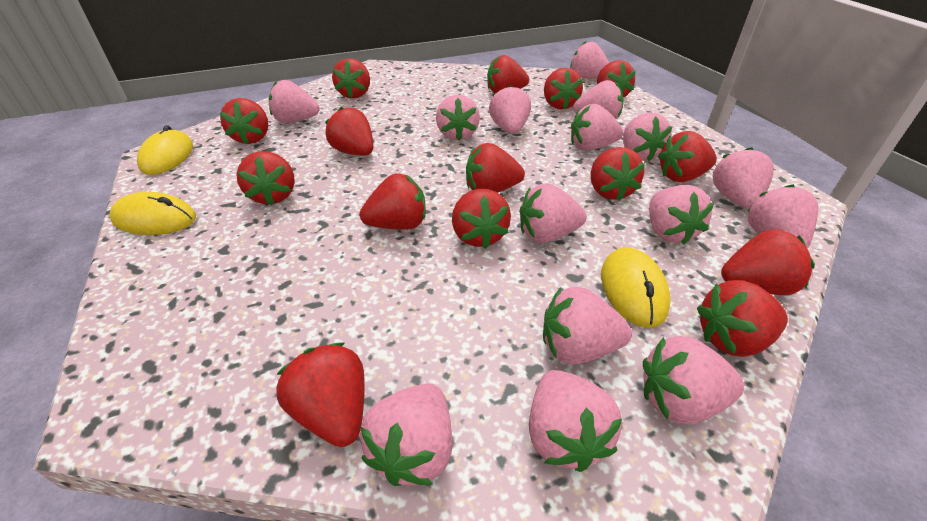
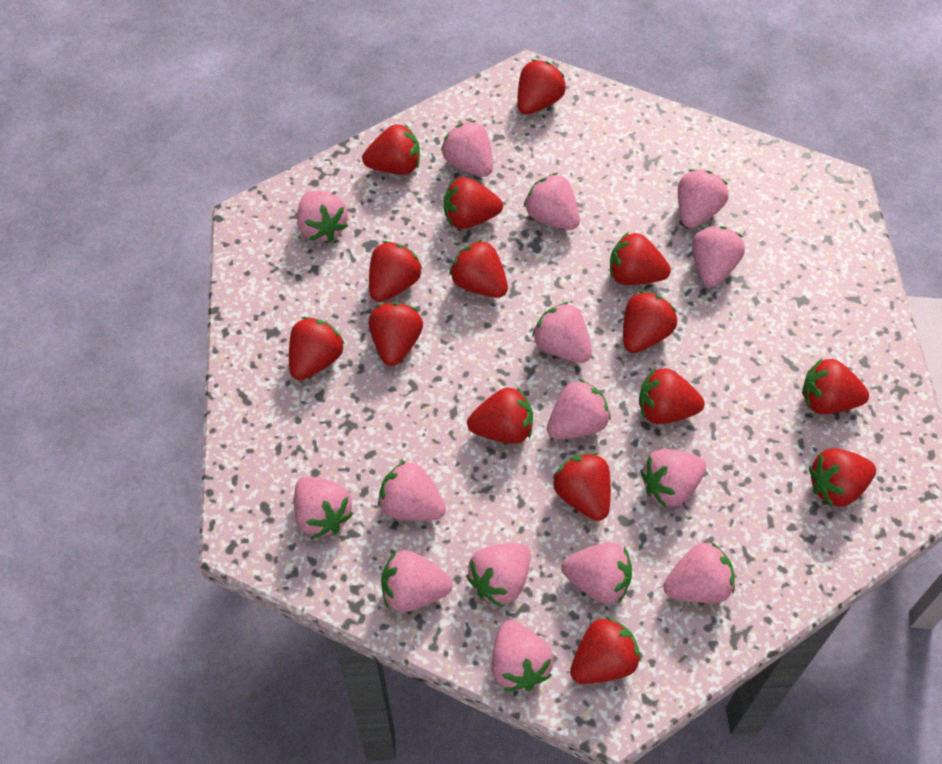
yellow mouse: [109,192,196,235] [137,125,193,175] [601,247,671,328] = 3 -> none = 0

